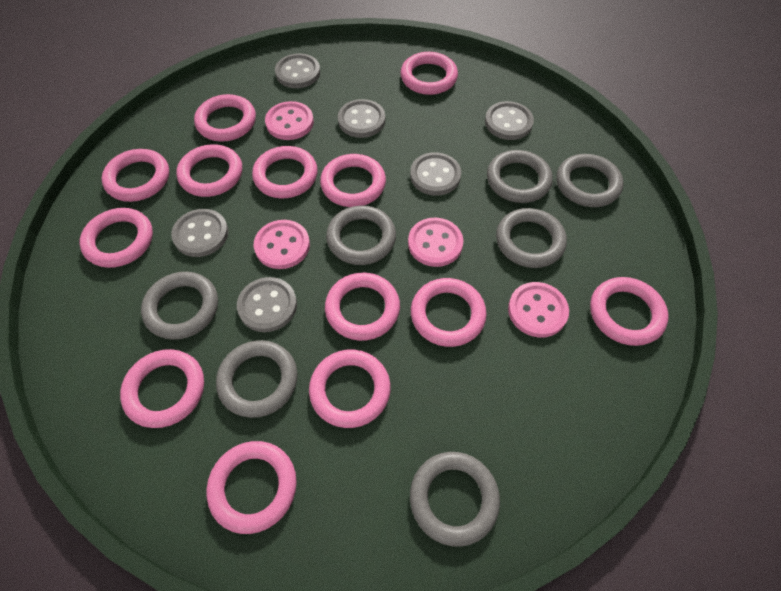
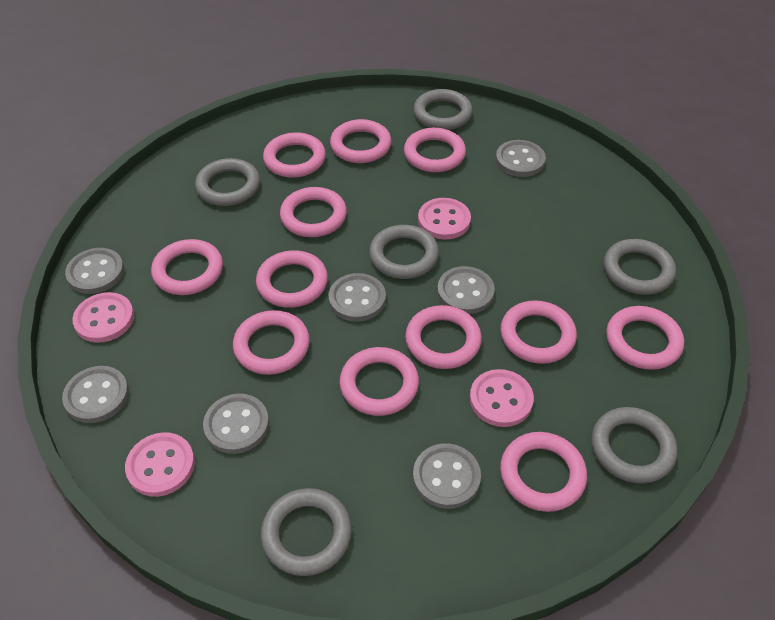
grey button: [171,209,229,257] [237,277,297,332] [275,53,320,88] [338,99,385,138] [410,152,461,196] [485,101,534,140] = 6 -> [62,366,129,423] [65,248,124,294] [203,394,269,454] [329,273,386,322] [413,444,481,509] [437,266,495,314] [496,140,546,177] = 7
grey ring: [141,272,218,340] [216,340,298,418] [326,206,396,265] [410,452,500,547] [487,150,553,203] [496,208,567,268] [556,154,623,207] = 7 -> [195,158,260,206] [261,488,352,576] [369,225,439,279] [413,89,473,130] [591,407,677,484] [604,239,676,295] = 6
pink ring: [79,208,153,268] [102,149,169,202] [120,349,204,428] [176,144,242,197] [194,94,256,141] [206,441,297,534] [252,146,318,199] [309,350,391,428] [320,154,386,207] [325,273,400,341] [400,52,458,95] [411,278,487,347] [590,277,669,346] = 13 -> [151,239,223,295] [233,310,310,375] [256,250,328,308] [263,132,326,178] [280,187,347,237] [330,119,391,163] [340,347,419,416] [404,128,466,172] [405,305,482,369] [500,300,577,364] [500,432,587,512] [606,306,684,370] = 12

